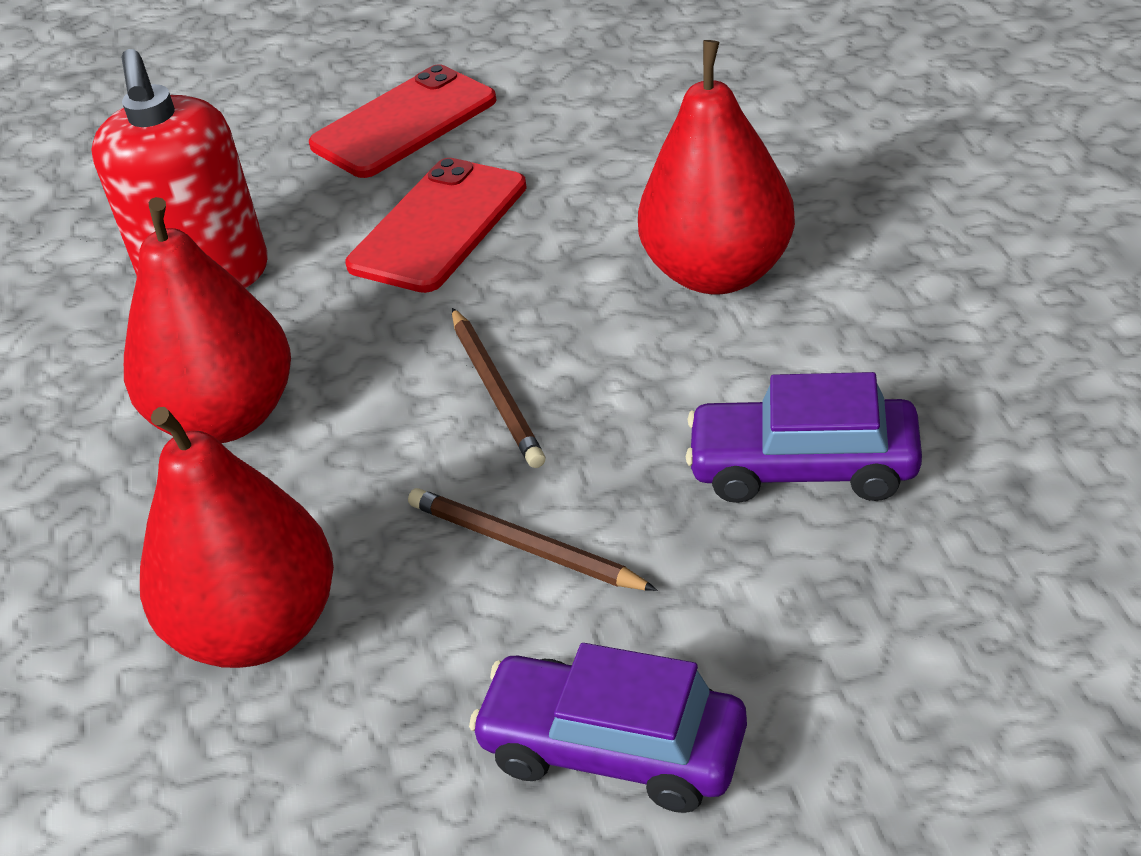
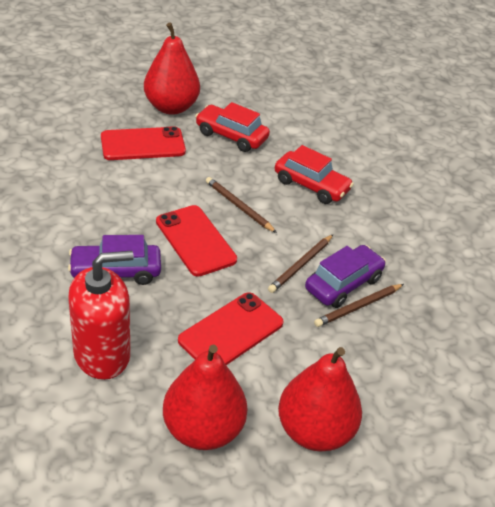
brown pencil: [408,488,657,591] [452,308,546,468] = 2 -> [206,177,277,233] [268,235,333,293] [314,284,404,327] = 3
red car: none = 0 -> [195,102,270,152] [275,145,354,204] = 2
red phone: [309,64,497,178] [345,158,527,293] = 2 -> [101,126,186,160] [156,205,237,277] [178,292,284,365] = 3

